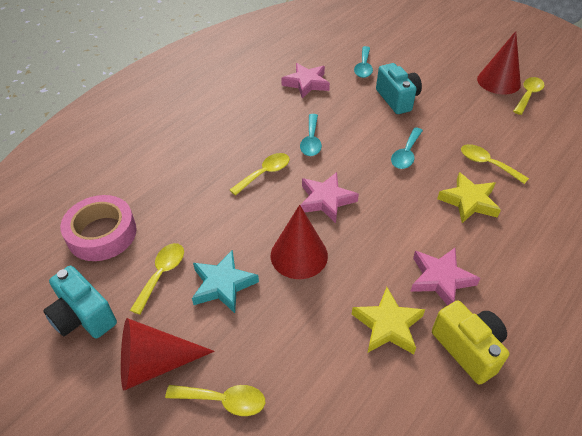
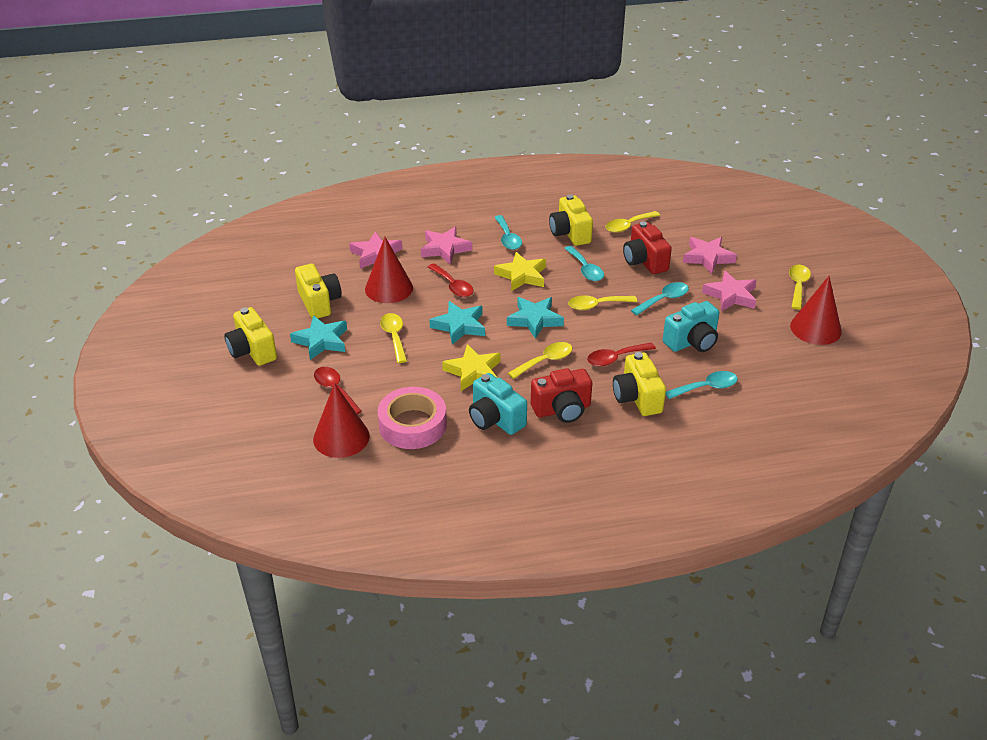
pink star: [281,63,330,99] [300,172,359,223] [410,248,480,305] = 3 -> [349,231,402,269] [421,227,472,265] [683,237,737,274] [702,271,756,311] = 4
red camera: none = 0 -> [531,368,592,423] [623,221,672,274] = 2
red spoon: none = 0 -> [314,367,362,415] [428,263,473,297] [587,343,656,366] = 3
turquoise spoon: [300,114,322,156] [354,46,373,78] [391,127,423,169] = 3 -> [494,215,522,250] [564,246,604,281] [631,282,689,315] [666,371,738,399] = 4
turquoise star: [192,250,259,313] = 1 -> [290,315,347,360] [429,301,485,345] [507,297,564,339] = 3
yellow camera: [432,300,509,385] = 1 -> [224,307,277,366] [295,264,342,318] [549,194,593,246] [613,352,666,416] = 4

